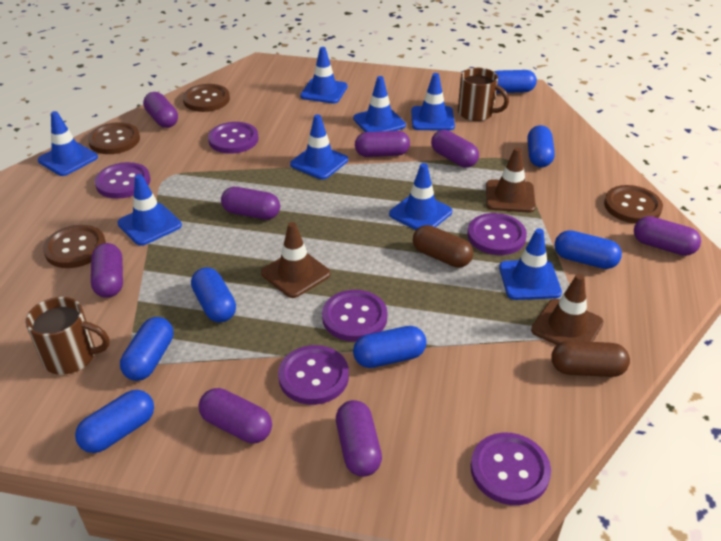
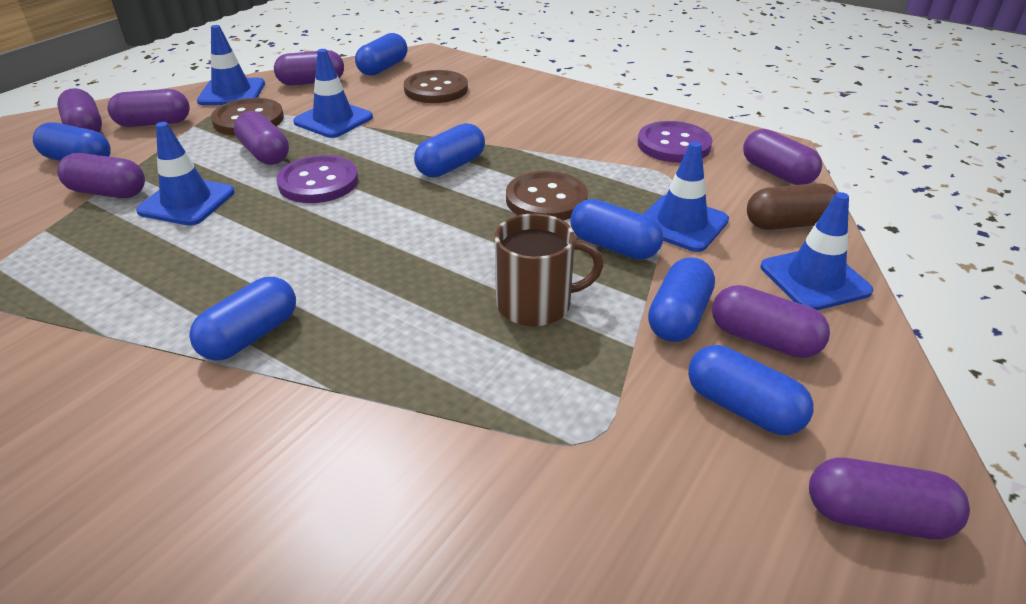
blue traffic cone: [38,111,98,176] [117,174,182,246] [290,114,348,179] [300,47,348,104] [353,76,406,132] [389,163,452,230] [411,73,455,131] [499,228,562,300] = 8 -> [136,122,235,226] [197,25,265,105] [293,49,373,138] [643,142,729,252] [761,192,873,310] = 5
brown button: [43,225,106,268] [88,122,140,154] [183,84,230,112] [604,185,663,224] = 4 -> [211,98,284,136] [404,70,468,103] [506,171,588,220] = 3
brown capsule: [413,225,473,268] [551,341,630,377] = 2 -> [747,183,837,230] = 1
brown mug: [26,297,110,375] [458,68,509,121] = 2 -> [495,214,604,326] = 1
brown traffic cone: [261,222,331,298] [486,147,536,213] [531,274,604,345] = 3 -> none = 0
purple button: [95,162,151,199] [208,122,259,154] [278,345,349,405] [322,290,387,342] [467,213,527,255] [470,433,551,505] = 6 -> [277,155,358,203] [638,121,713,163] = 2

